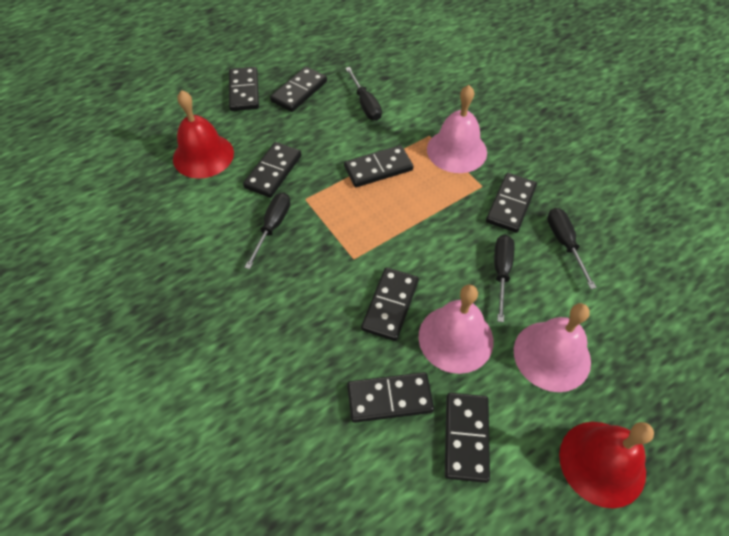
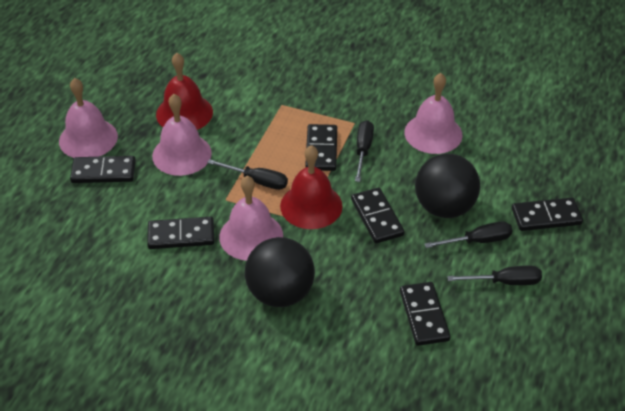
black ball: none = 0 -> [245,237,315,307] [415,154,480,218] = 2
black domino: [229,67,259,111] [243,142,302,198] [270,67,327,112] [344,145,413,187] [347,372,434,423] [361,267,419,341] [445,393,490,483] [486,173,537,233] = 8 -> [70,156,136,183] [147,217,214,249] [305,124,337,171] [351,187,405,243] [400,282,451,346] [512,198,583,231] = 6
pink bell: [418,285,493,374] [427,85,487,173] [514,303,591,392] = 3 -> [59,78,118,158] [152,94,212,176] [219,176,283,261] [404,73,463,154] = 4

